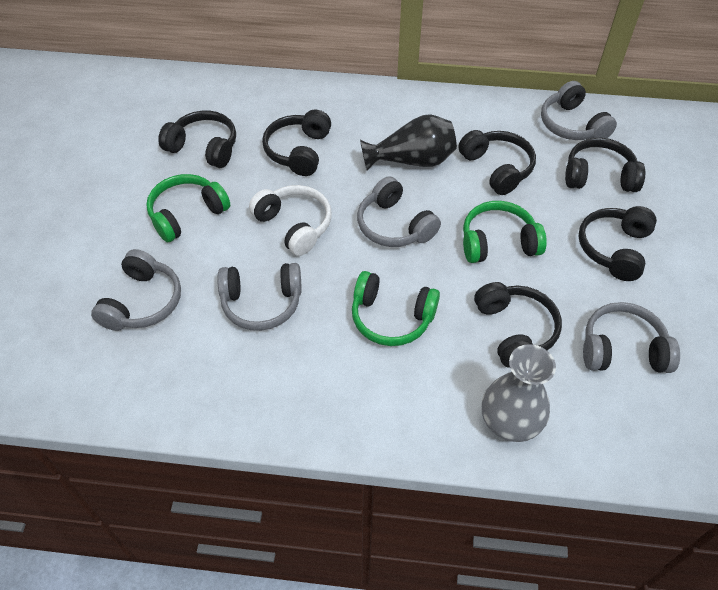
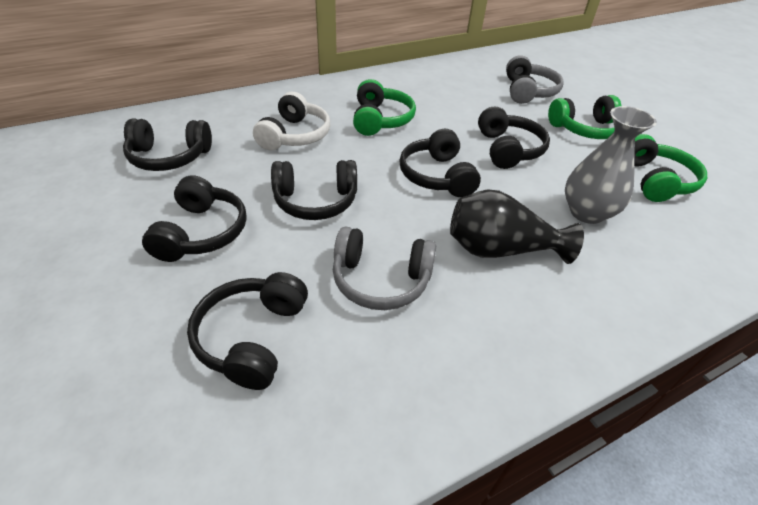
grey headphones: [91,249,181,331] [217,263,302,331] [357,176,441,247] [541,81,617,140] [583,302,680,373] = 5 -> [333,226,436,310] [506,55,564,104] = 2

